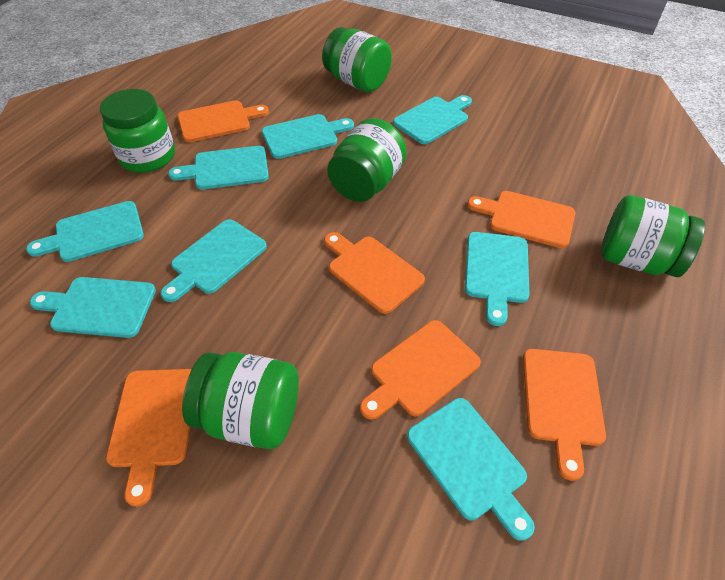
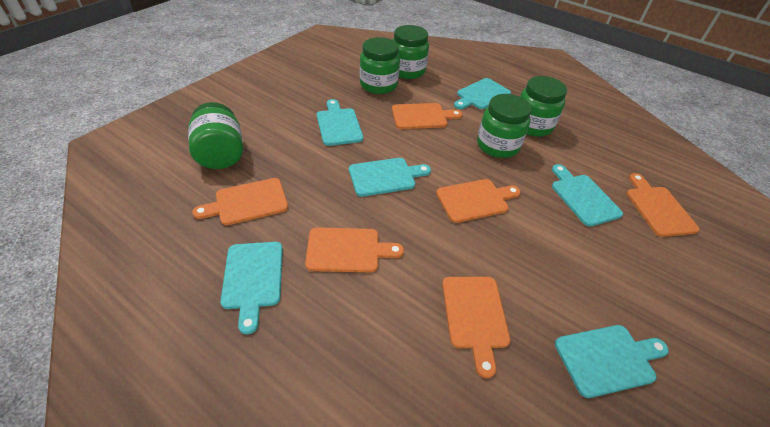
turquoise cutting board: [26,201,144,262] [30,277,156,338] [161,219,267,302] [168,146,269,189] [262,114,354,159] [393,95,472,144] [407,398,535,541] [465,232,529,326] = 8 -> [220,242,283,334] [317,99,363,146] [349,158,431,197] [454,78,511,109] [552,164,623,226] [555,325,669,398] = 6

